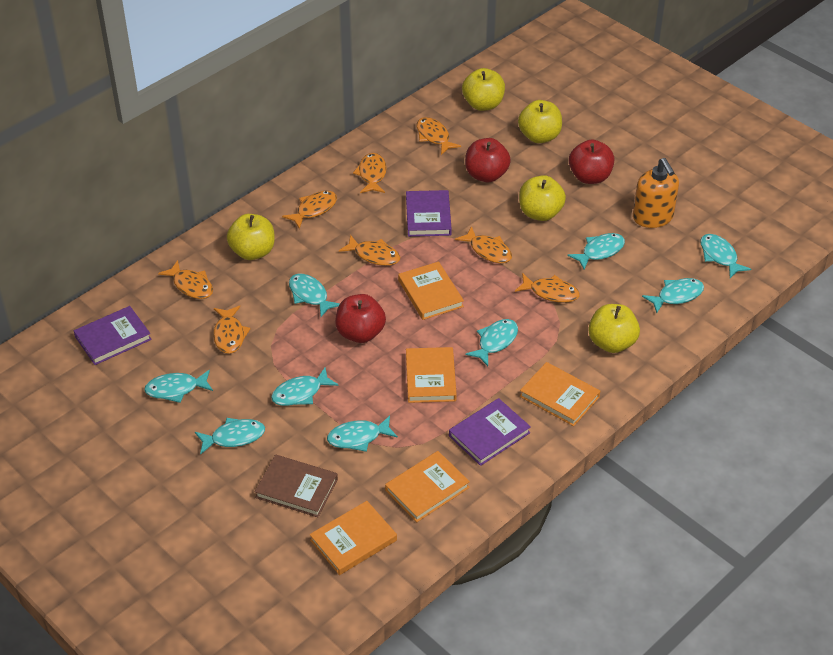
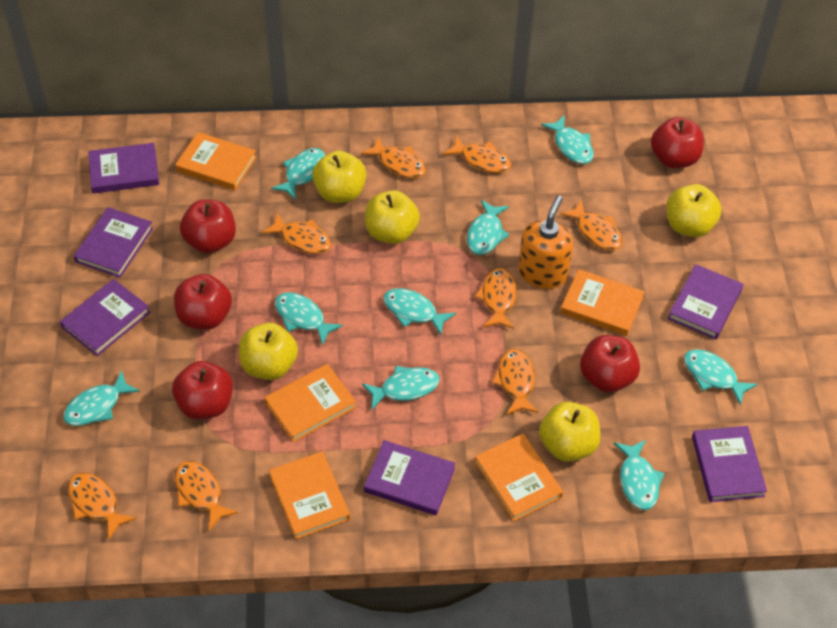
brown book: [255,455,338,517] = 1 -> none = 0
purple book: [74,306,152,365] [406,190,452,237] [449,398,531,466] = 3 -> [60,279,150,356] [74,207,153,278] [88,143,159,193] [364,440,455,515] [668,264,743,339] [692,426,767,502] = 6
red apple: [335,294,386,343] [465,138,511,182] [569,140,615,184] = 3 -> [172,361,233,419] [174,274,232,330] [180,200,236,253] [580,335,640,392] [651,117,704,168] = 5

